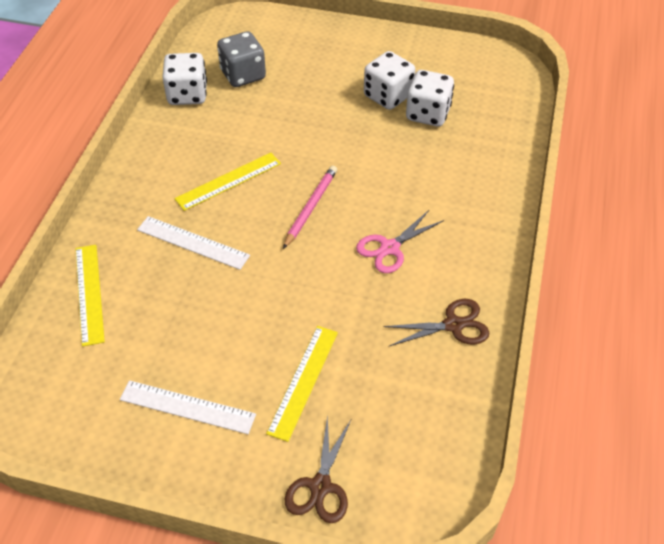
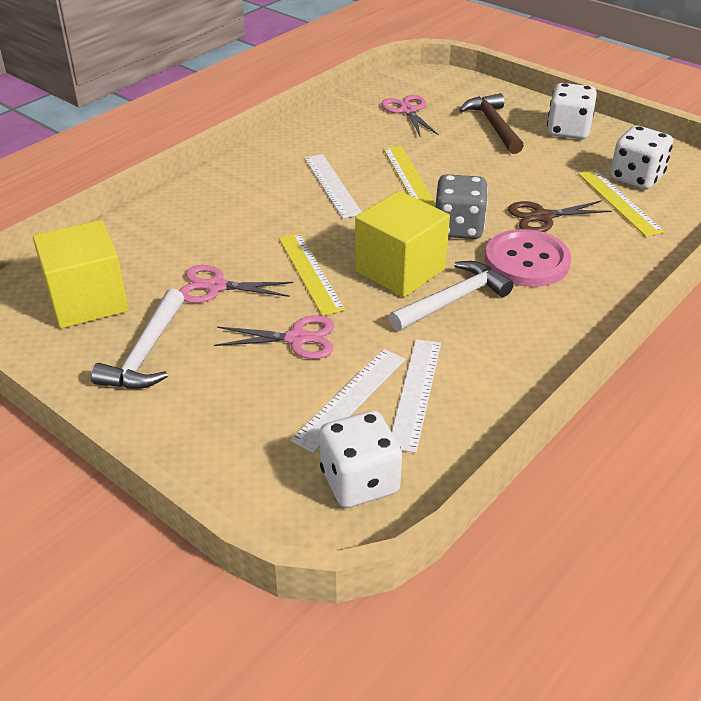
brown hammer: none = 0 -> [459,93,524,154] = 1
brown scissors: [285,415,351,523] [383,299,489,346] = 2 -> [508,200,612,232] = 1
pink button: none = 0 -> [485,229,571,287] = 1
pink pencil: [283,166,337,249] = 1 -> none = 0
pink scissors: [356,210,444,273] = 1 -> [179,265,293,303] [214,316,334,359] [381,95,439,137] = 3
white hammer: none = 0 -> [91,289,184,389] [389,261,514,331] = 2
white ruler: [120,380,256,434] [137,216,250,270] = 2 -> [290,349,405,453] [304,154,362,218] [392,339,441,453] = 3
yellow cube: none = 0 -> [33,220,129,328] [355,191,450,297] = 2

